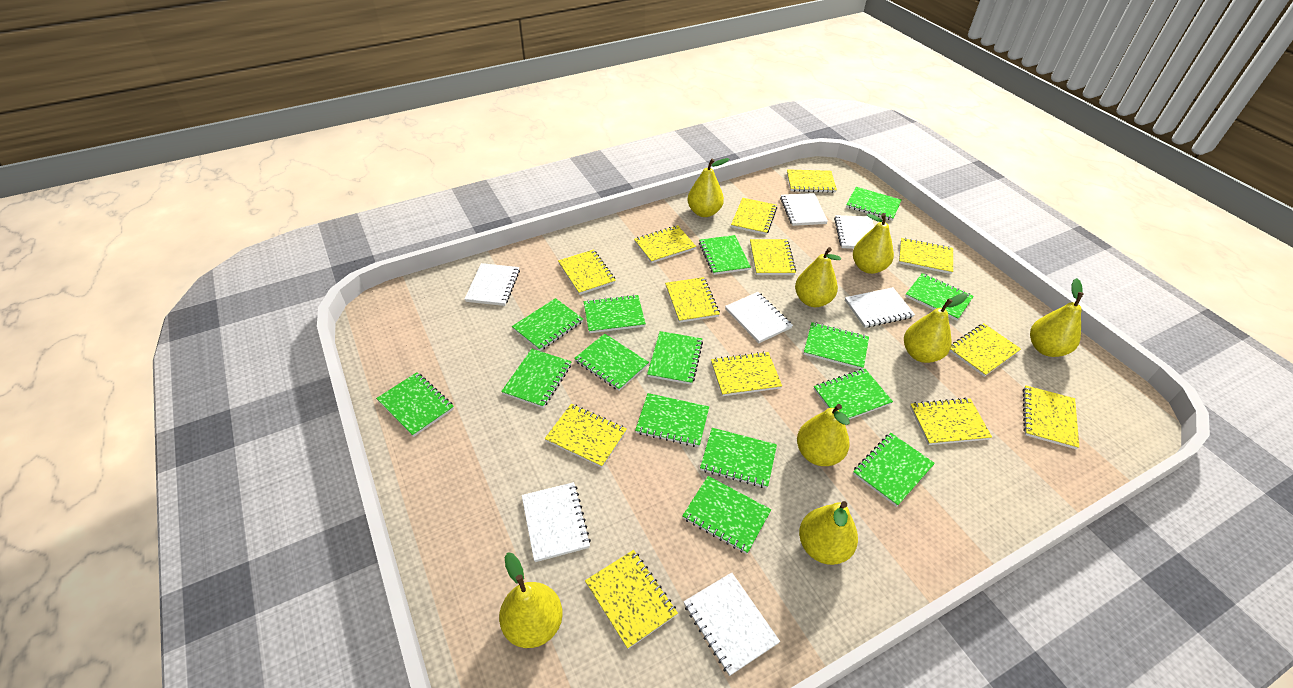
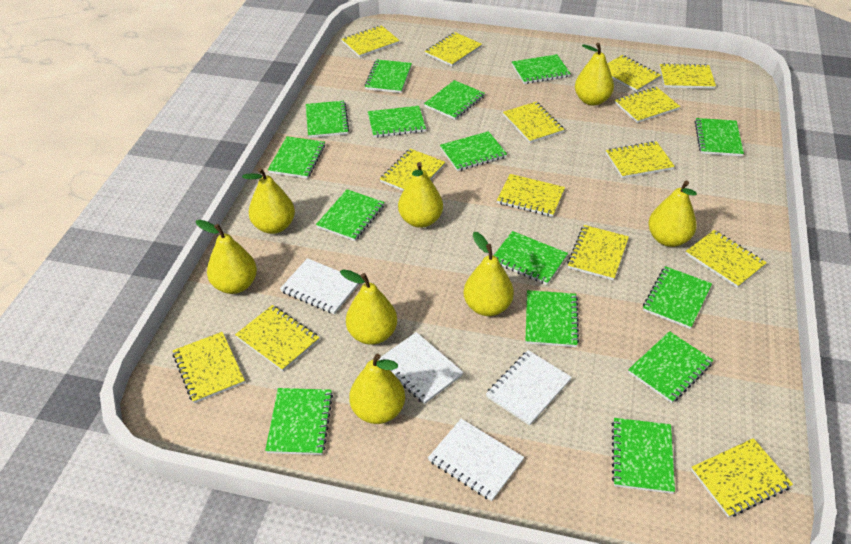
white notebook: [465,263,520,306] [522,482,591,562] [683,573,780,676] [725,292,793,343] [780,193,828,226] [834,215,874,249] [845,287,915,328] = 7 -> [280,258,360,314] [379,332,464,404] [428,419,524,501] [486,350,572,426] = 4
yellow notebook: [545,404,627,468] [558,249,616,295] [585,550,678,649] [634,225,696,263] [665,277,720,323] [711,351,782,396] [731,198,777,235] [750,239,796,275] [787,169,837,193] [899,238,953,274] [910,398,992,445] [950,323,1021,377] [1023,385,1079,449] = 13 -> [173,332,245,403] [235,305,319,371] [342,25,400,57] [380,149,445,191] [425,32,482,66] [497,174,565,217] [503,102,564,143] [567,225,629,280] [606,141,675,178] [607,55,661,92] [615,87,680,123] [660,63,716,89] [686,230,767,288] [691,438,793,518] = 14

